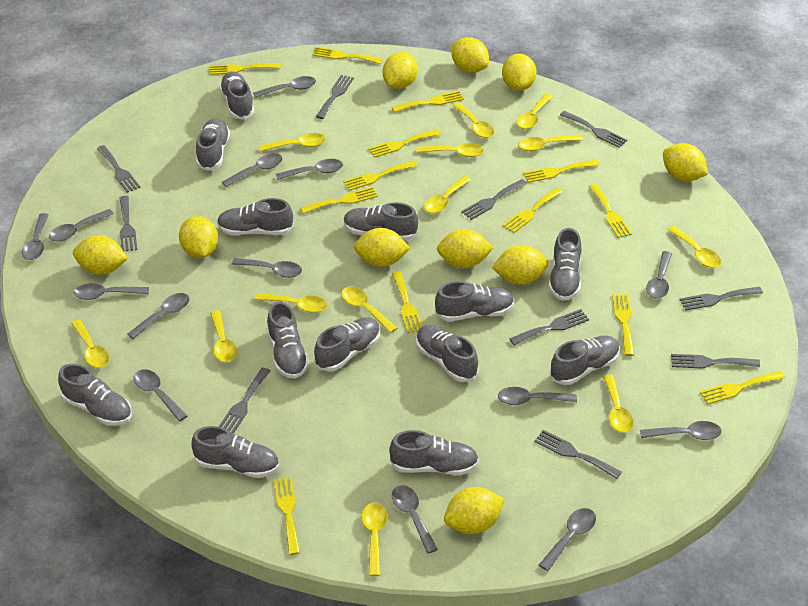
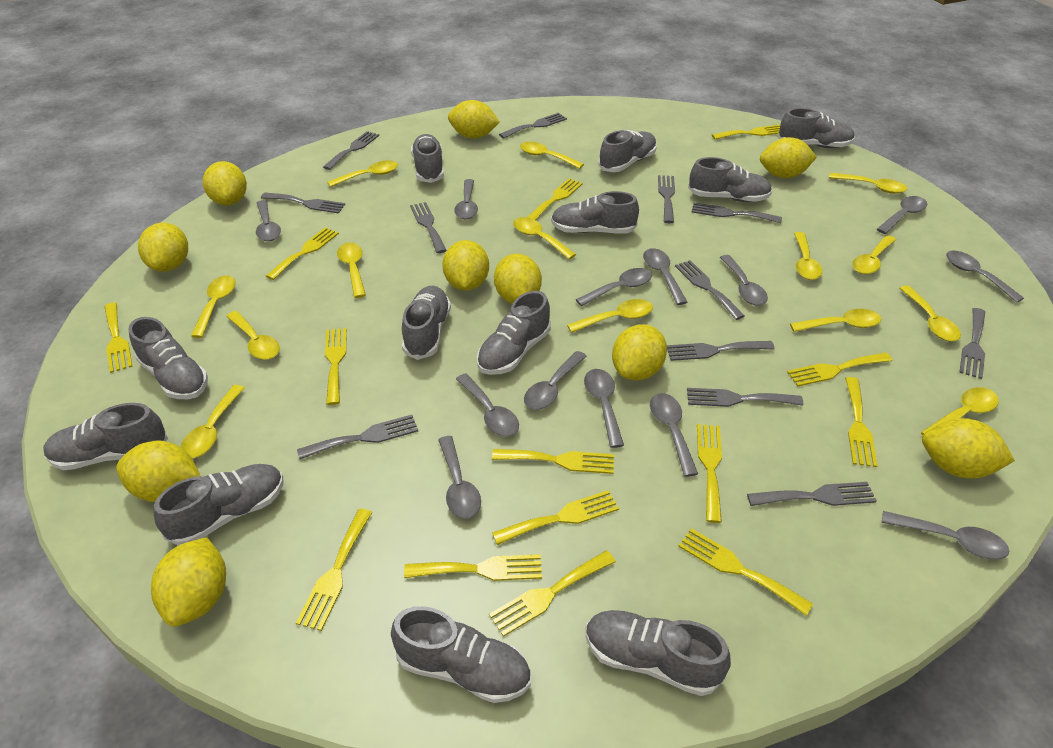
grey fork: [97,145,141,193] [119,196,137,251] [218,367,270,434] [316,75,354,119] [461,179,527,220] [509,309,589,345] [534,430,622,479] [560,111,627,148] [671,354,760,369] [679,287,763,311] = 10 -> [261,193,345,214] [297,415,418,459] [323,131,379,170] [410,202,447,253] [499,113,567,139] [658,175,675,223] [667,341,775,361] [675,260,745,320] [687,388,803,407] [691,202,782,223] [747,482,877,506] [959,308,985,379] = 12
grey shoe: [58,364,132,426] [192,426,279,478] [196,118,230,171] [217,198,294,235] [219,71,254,119] [267,302,309,379] [314,317,380,372] [343,202,418,241] [389,430,479,475] [416,325,479,382] [435,281,514,321] [549,228,582,301] [550,336,620,385] = 13 -> [43,403,168,470] [129,317,208,399] [154,464,283,546] [391,606,531,703] [402,286,451,360] [411,134,444,183] [477,291,551,375] [551,191,639,234] [586,610,731,696] [598,130,657,172] [688,157,772,202] [778,108,855,148] = 12
grey spoon: [22,213,49,260] [49,209,114,242] [74,283,149,300] [127,293,190,339] [133,369,187,421] [222,153,282,187] [232,258,302,278] [253,76,316,98] [276,159,343,180] [392,485,438,554] [498,387,577,405] [539,508,596,571] [640,421,721,440] [646,251,672,299] = 14 -> [256,200,281,241] [438,436,481,519] [454,179,478,220] [456,373,519,436] [524,351,587,410] [576,268,652,306] [584,369,624,448] [643,248,688,305] [650,393,698,477] [720,255,768,305] [877,196,927,234] [882,511,1009,559] [946,251,1024,303] = 13
yellow fork: [209,63,281,75] [274,477,300,555] [300,187,378,214] [312,47,383,64] [343,161,418,191] [368,129,441,158] [392,91,464,112] [392,271,422,333] [502,188,562,233] [523,160,599,183] [589,184,632,238] [612,294,635,356] [699,371,785,404] = 13 -> [104,303,133,373] [266,227,339,280] [296,509,372,631] [325,328,347,405] [404,554,542,581] [489,551,616,637] [492,449,614,474] [492,490,619,545] [527,178,583,220] [678,528,813,616] [697,424,722,523] [712,125,780,140] [787,353,893,387] [845,377,878,467] = 14
yellow spoon: [71,319,109,368] [210,310,237,362] [255,293,327,313] [259,133,326,152] [341,287,397,333] [362,503,387,576] [417,143,484,157] [424,176,471,213] [452,103,494,138] [517,94,553,129] [518,135,583,151] [603,375,634,433] [668,226,721,268] = 13 -> [181,385,245,458] [191,275,236,338] [226,311,280,360] [327,160,398,187] [337,243,366,298] [513,217,576,259] [520,142,584,169] [567,299,653,333] [790,309,881,332] [794,232,822,280] [829,173,907,194] [852,235,896,274] [900,286,961,341] [921,387,999,435] = 14

